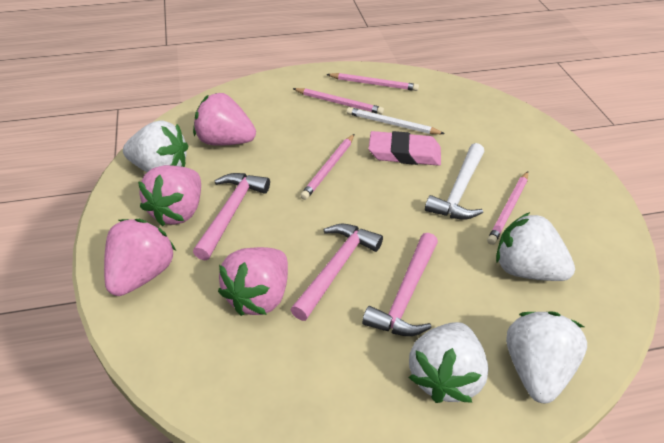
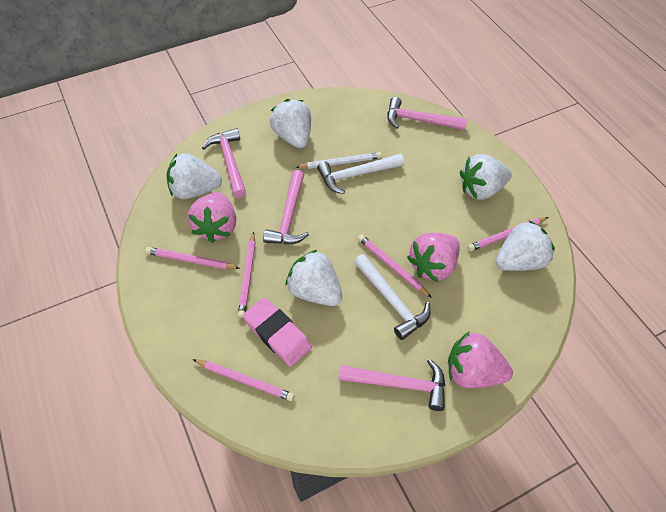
pink hammer: [193,173,270,260] [290,224,383,321] [362,233,438,336] = 3 -> [202,128,246,198] [263,170,309,244] [338,359,445,411] [387,97,467,130] = 4
pink pencil: [293,88,384,114] [300,134,354,200] [326,73,419,91] [487,171,528,245] = 4 -> [145,247,240,269] [193,359,294,401] [238,232,255,318] [358,234,432,298] [467,217,549,251] = 5
pink strawberry: [104,219,176,296] [138,165,201,226] [193,93,256,146] [218,247,288,316] = 4 -> [188,192,236,243] [407,233,460,283] [448,331,513,388] = 3
white hammer: [425,143,484,220] = 1 -> [317,154,404,194] [354,254,431,340] = 2
white strawberry: [123,120,188,172] [409,322,488,403] [496,212,575,281] [506,311,587,403] = 4 -> [166,153,222,199] [270,99,311,148] [285,250,342,306] [460,154,512,200] [496,220,555,271] = 5

